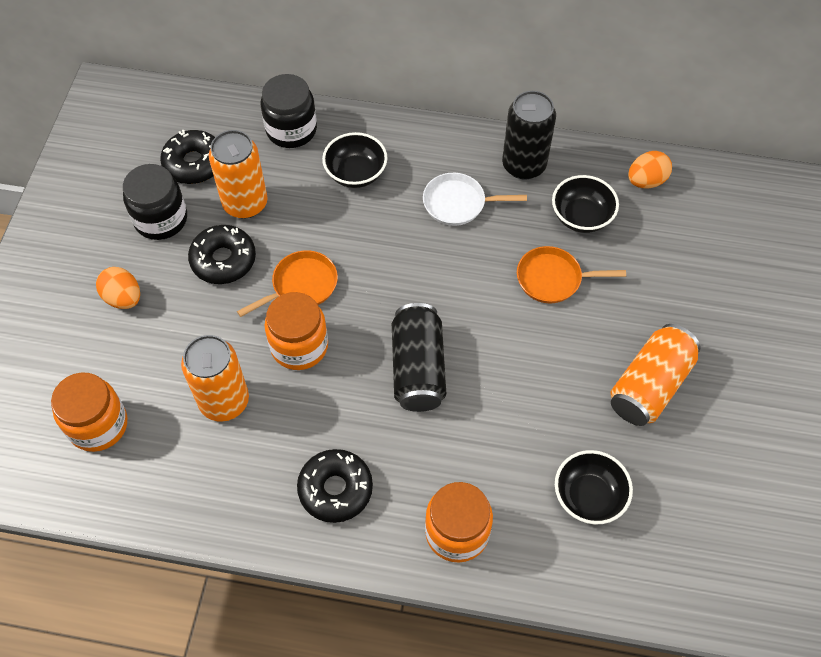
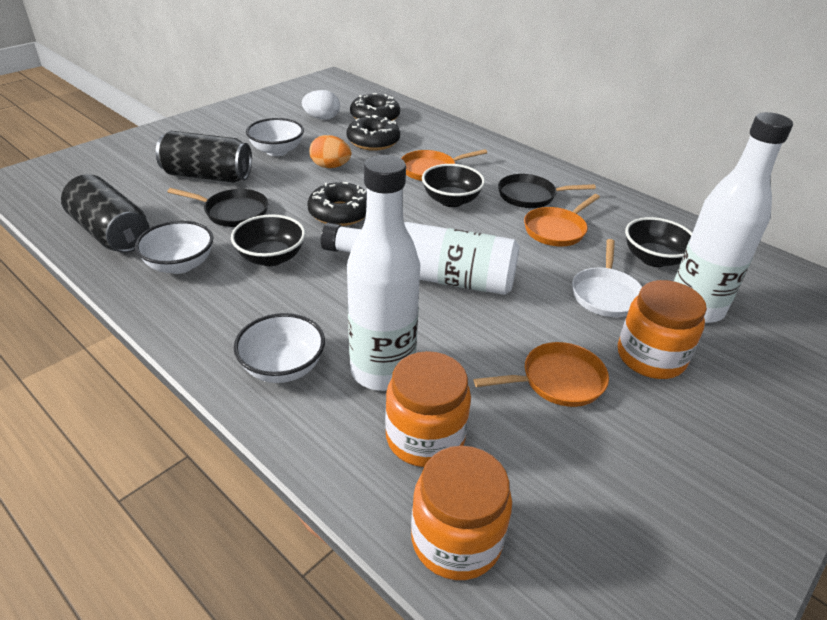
black jar: [123,164,187,240] [261,74,317,148] = 2 -> none = 0
black pan: none = 0 -> [167,188,268,227] [498,174,596,208] = 2
orange can: [181,335,249,422] [209,130,267,219] [611,324,700,426] = 3 -> none = 0
orange egg: [96,267,140,309] [628,151,672,188] = 2 -> [309,135,351,168] = 1
orange pan: [237,250,338,317] [517,246,626,303] = 2 -> [401,149,487,181] [474,342,609,407] [524,194,600,247] = 3
white bottle: none = 0 -> [321,222,520,295] [347,155,420,391] [674,112,793,323] = 3
white bowl: none = 0 -> [135,221,214,274] [234,313,325,383] [246,118,304,156] = 3
white egg: none = 0 -> [302,90,340,120] = 1

